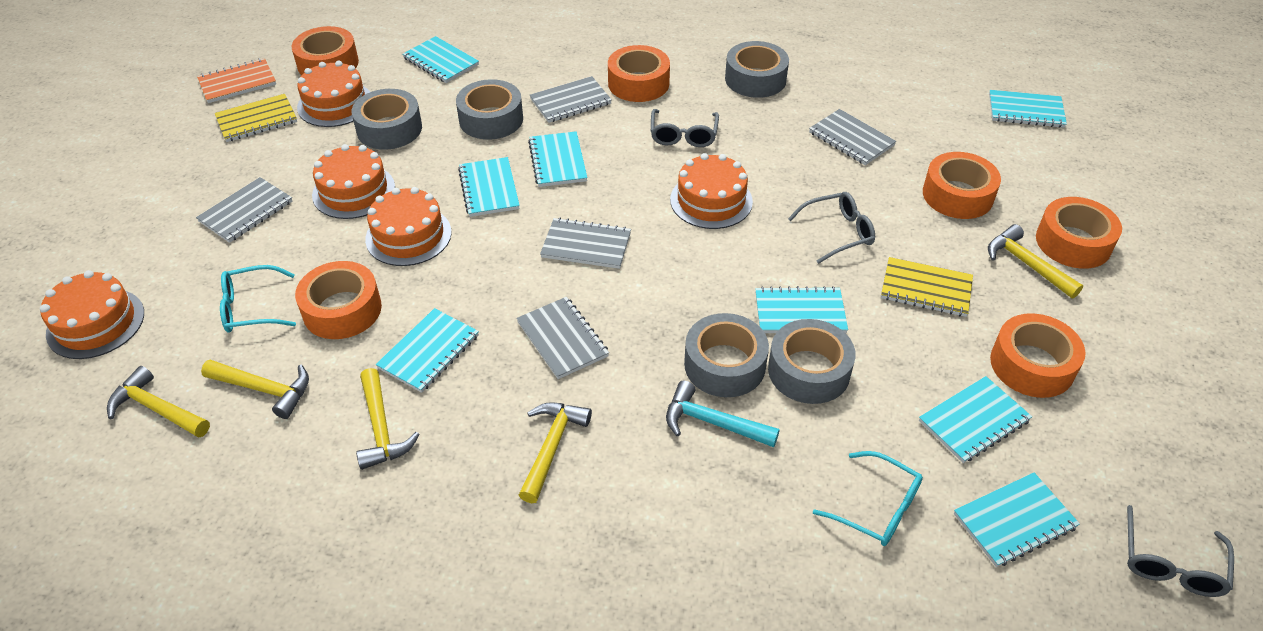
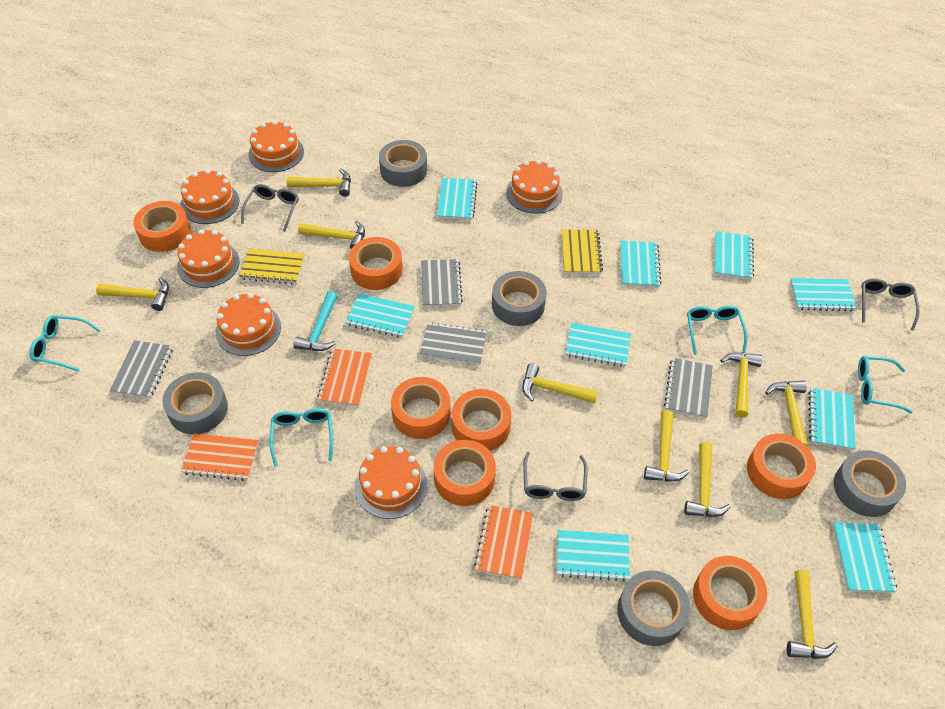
grey notebook: [196,177,292,243] [516,297,609,379] [530,76,612,123] [540,218,631,269] [809,109,896,165] = 5 -> [110,340,173,399] [420,322,487,365] [421,259,463,307] [664,357,713,418] = 4
orange cake: [40,270,144,359] [297,61,370,127] [312,144,395,219] [365,187,452,266] [670,153,753,229] = 5 -> [177,229,240,288] [181,169,239,224] [216,293,281,356] [248,120,304,172] [355,446,427,519] [506,160,563,214] = 6
orange notebook: [197,58,276,103] = 1 -> [181,433,259,481] [318,348,372,406] [474,505,533,580] = 3
orange tape: [292,26,359,75] [295,261,382,339] [608,45,670,102] [923,152,1001,219] [990,313,1086,398] [1036,197,1122,269] = 6 -> [133,201,191,252] [349,237,402,290] [391,377,450,439] [434,440,496,506] [452,389,511,451] [693,556,767,630] [747,434,816,499] = 7
turquoise glasses: [220,265,296,333] [813,451,923,546] = 2 -> [30,315,101,372] [270,408,333,467] [687,306,747,355] [858,356,913,414] = 4
turquoise notebook: [376,308,479,393] [402,36,479,83] [458,157,520,217] [528,131,588,187] [755,286,848,333] [919,376,1032,463] [954,472,1080,567] [989,90,1067,128] = 8 -> [345,293,415,338] [437,178,477,220] [557,530,630,581] [565,323,631,367] [620,240,661,287] [714,231,754,280] [790,278,857,311] [808,388,856,451] [833,522,897,593] = 9
yellow hammer: [107,366,210,438] [201,360,309,419] [356,368,420,470] [519,402,592,503] [988,224,1084,298] = 5 -> [96,277,169,311] [286,168,351,197] [298,220,365,249] [522,363,598,403] [644,410,689,482] [684,442,731,517] [720,352,763,418] [765,381,808,447] [787,570,838,659] = 9

